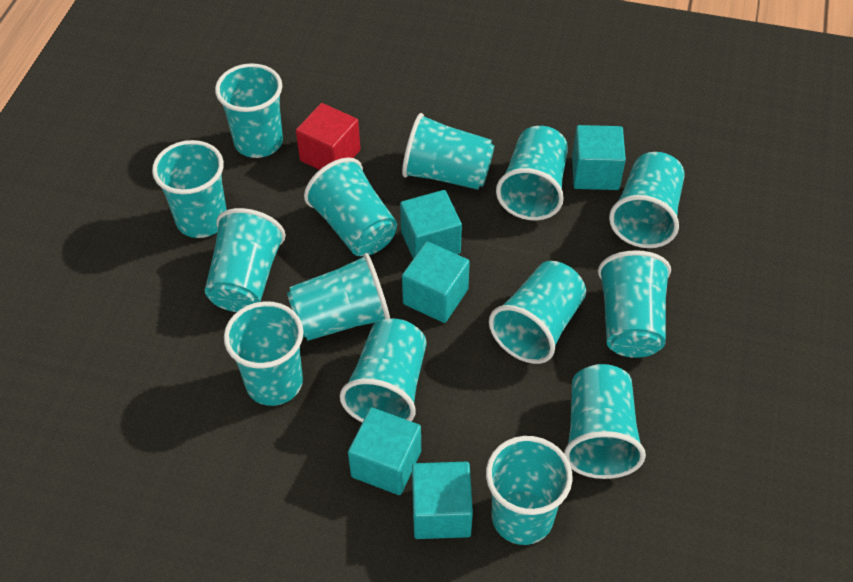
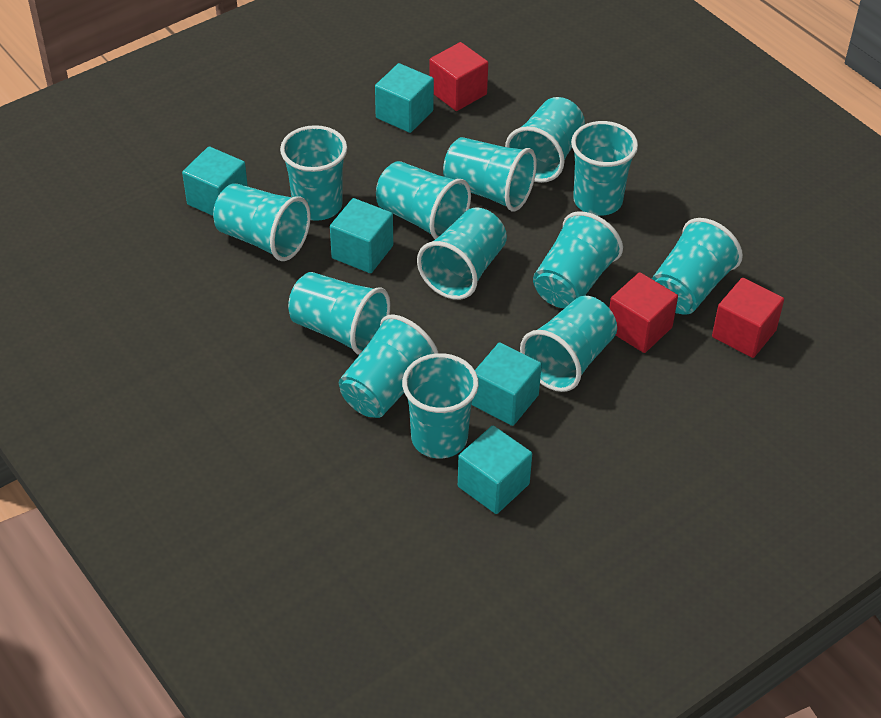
red cube: [296,103,360,170] = 1 -> [429,42,488,111] [609,272,678,353] [712,278,784,358] = 3
turquoise cup: [152,140,227,238] [205,208,286,312] [215,63,283,158] [224,301,304,406] [287,253,390,341] [304,158,397,256] [340,319,427,422] [402,113,494,190] [486,436,573,545] [489,261,586,364] [496,126,568,220] [564,364,646,479] [598,250,671,358] [609,152,685,248] = 14 -> [213,183,311,261] [280,125,347,221] [288,272,390,355] [339,315,438,418] [376,161,471,239] [402,353,479,459] [417,208,507,300] [443,137,537,211] [505,97,585,183] [520,296,617,392] [533,211,623,308] [571,121,638,216] [652,218,743,315] = 13

